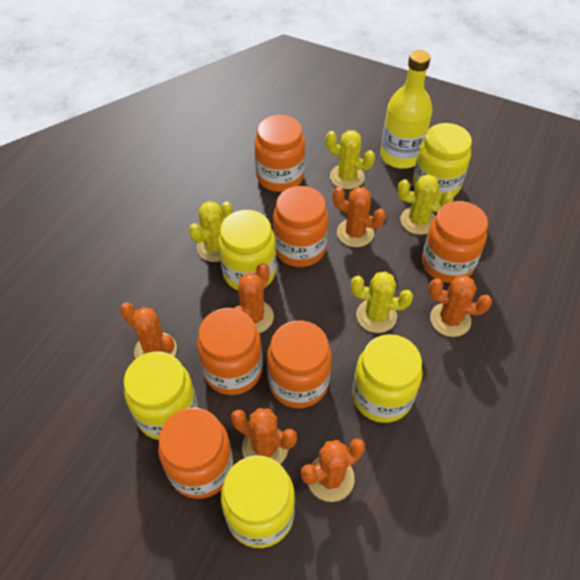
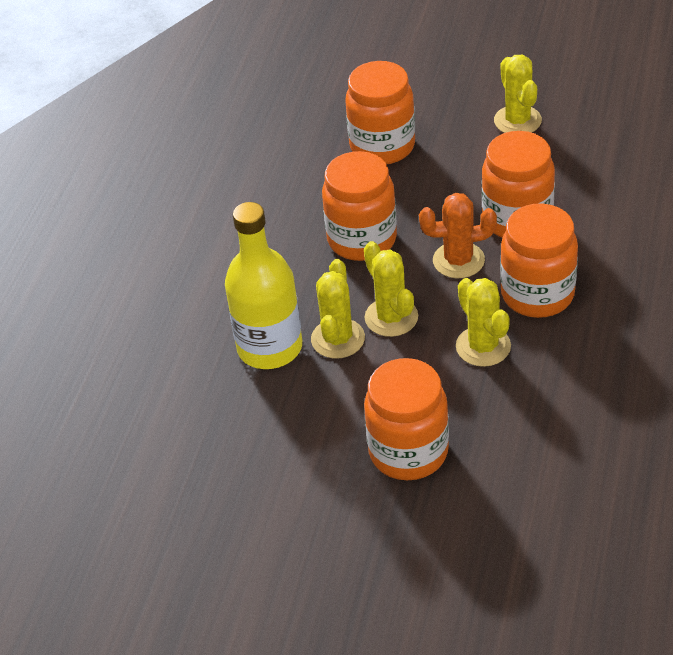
orange cactus: [120,302,177,359] [231,408,297,464] [234,263,274,333] [301,438,365,502] [333,187,386,247] [429,275,492,337] = 6 -> [419,193,497,278] = 1
orange jar: [158,408,233,499] [197,308,263,395] [255,115,305,192] [267,320,332,408] [273,186,328,267] [422,201,488,283] = 6 -> [322,151,397,261] [345,61,415,164] [364,358,449,480] [482,131,555,238] [500,204,578,318] = 5
yellow jar: [124,351,198,440] [218,210,276,290] [221,455,295,548] [352,334,423,423] [413,123,472,201] = 5 -> none = 0

